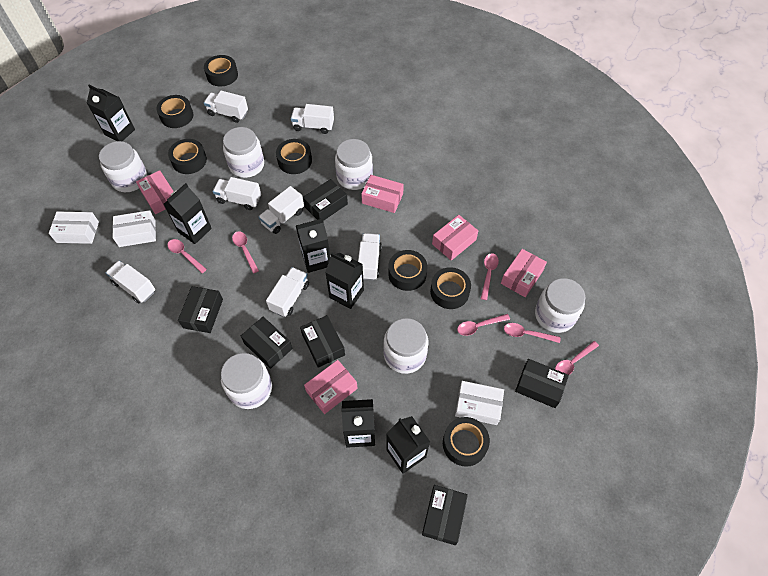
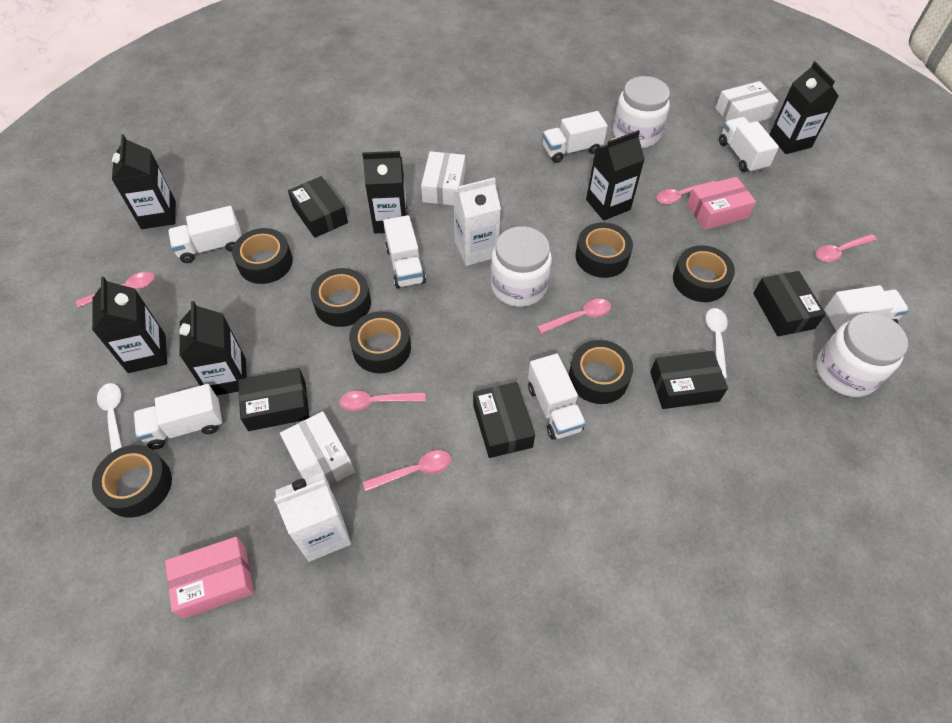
black box: [178,286,223,333] [241,317,293,369] [300,315,345,368] [303,179,348,221] [422,485,468,545] [515,359,569,408] = 6 -> [238,368,310,431] [288,176,348,238] [473,382,535,458] [650,351,728,409] [753,271,826,336] = 5
pink box: [136,170,174,214] [304,360,358,414] [361,175,404,213] [432,215,478,261] [501,249,547,297] = 5 -> [165,537,254,619] [687,177,756,230] = 2
white carton: none = 0 -> [274,472,351,562] [453,177,501,266] = 2
white jar: [99,141,148,192] [221,353,272,409] [223,127,264,178] [335,139,373,190] [383,318,428,374] [535,278,585,333] = 6 -> [491,226,552,307] [613,76,670,148] [816,313,908,397] = 3
white spoon: none = 0 -> [97,383,122,452] [706,308,728,378] = 2

